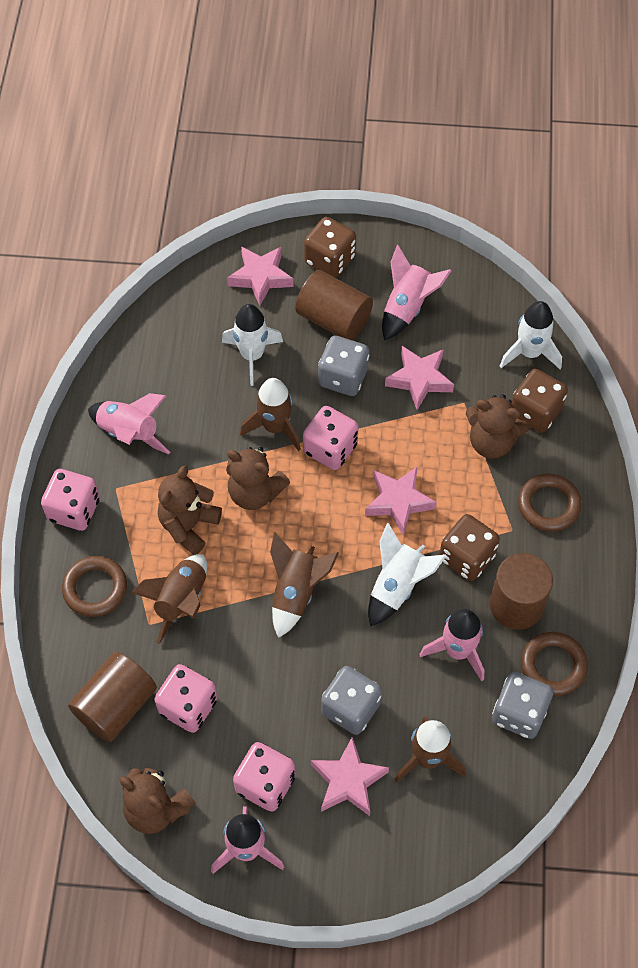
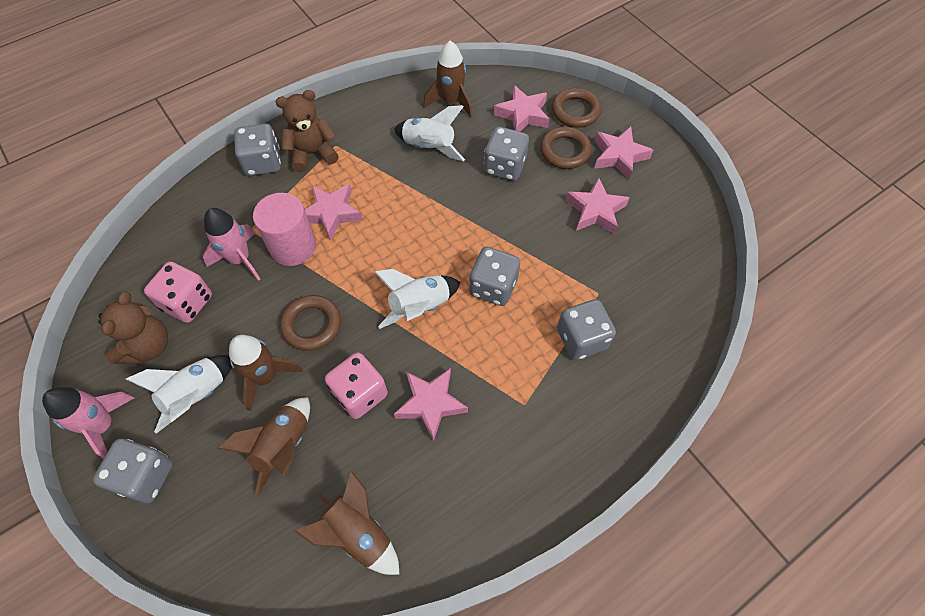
brown cylinder: [68,652,157,742] [295,270,373,340] [490,553,553,630] = 3 -> none = 0
brown dice: [304,217,356,278] [439,514,500,581] [512,369,568,433] = 3 -> none = 0
brown teddy bear: [119,768,195,834] [158,466,222,555] [226,447,290,510] [466,395,529,459] = 4 -> [98,291,168,364] [275,90,339,172] = 2
grey dice: [318,336,369,396] [321,666,382,735] [492,672,553,739] = 3 -> [93,439,173,503] [234,124,281,176] [469,247,520,306] [484,126,529,181] [557,299,616,360] = 5
pink cylinder: none = 0 -> [253,193,316,266] = 1
pink dice: [41,469,100,531] [155,664,217,733] [233,742,296,812] [303,406,359,470] = 4 -> [144,262,212,323] [325,352,388,419] = 2
pink rocket: [88,393,170,454] [211,806,284,874] [382,245,452,340] [420,609,484,681] = 4 -> [42,387,134,459] [203,208,260,281] = 2
pink star: [227,246,293,306] [311,737,389,816] [365,466,437,536] [385,346,454,410] = 4 -> [305,183,362,241] [394,369,468,441] [494,85,549,132] [565,177,630,234] [594,126,653,180] = 5

